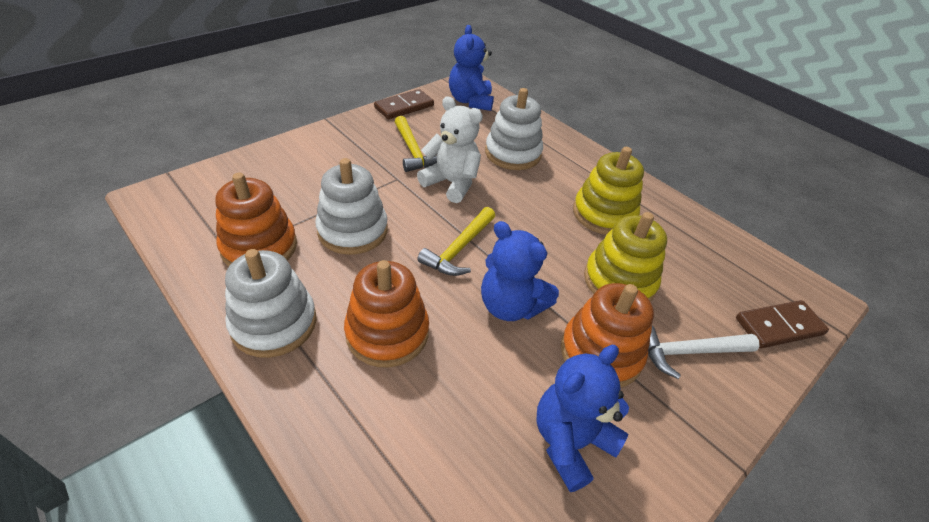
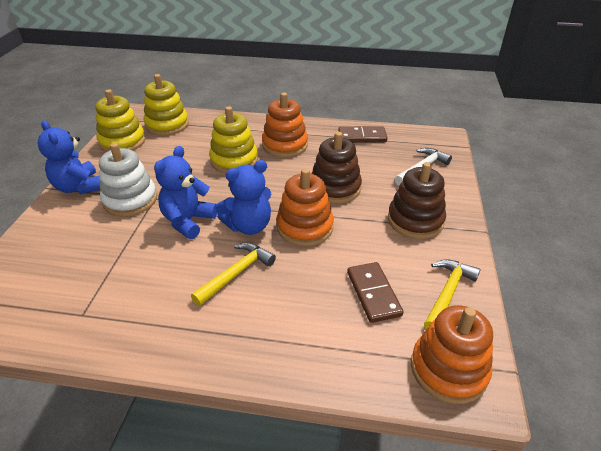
brown stacking toy: none = 0 -> [311,132,362,203] [388,162,446,239] = 2
white stacking toy: [225,249,317,358] [315,158,388,255] [485,88,543,170] = 3 -> [99,143,157,217] = 1
white teddy bear: [417,96,483,203] = 1 -> none = 0
yellow stacking toy: [573,147,644,235] [584,212,667,302] = 2 -> [95,89,146,152] [143,74,189,136] [209,106,258,173] = 3

